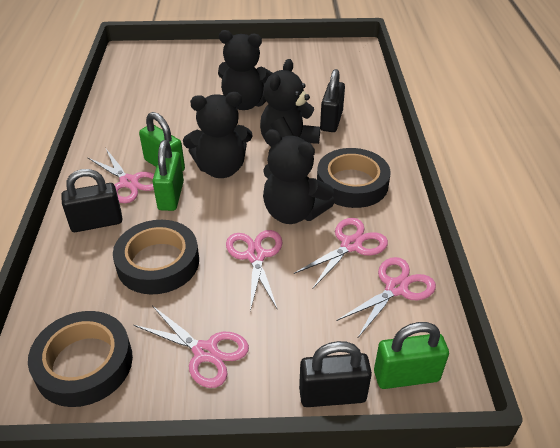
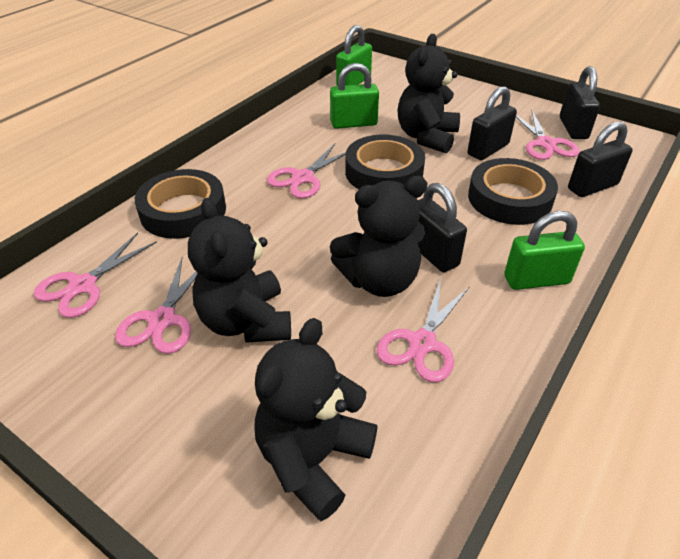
black padlock: [61,169,122,232] [299,341,372,407] [320,69,345,132] = 3 -> [418,183,467,272] [468,86,517,160] [560,66,600,139] [568,121,633,197] = 4

